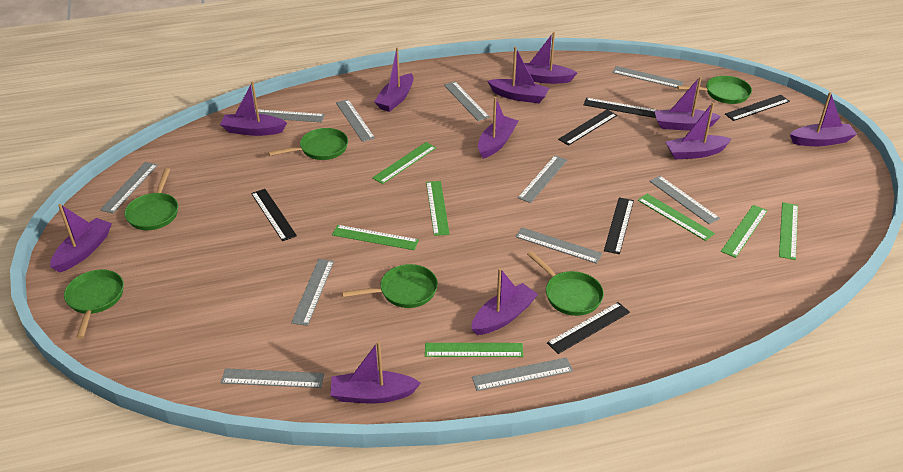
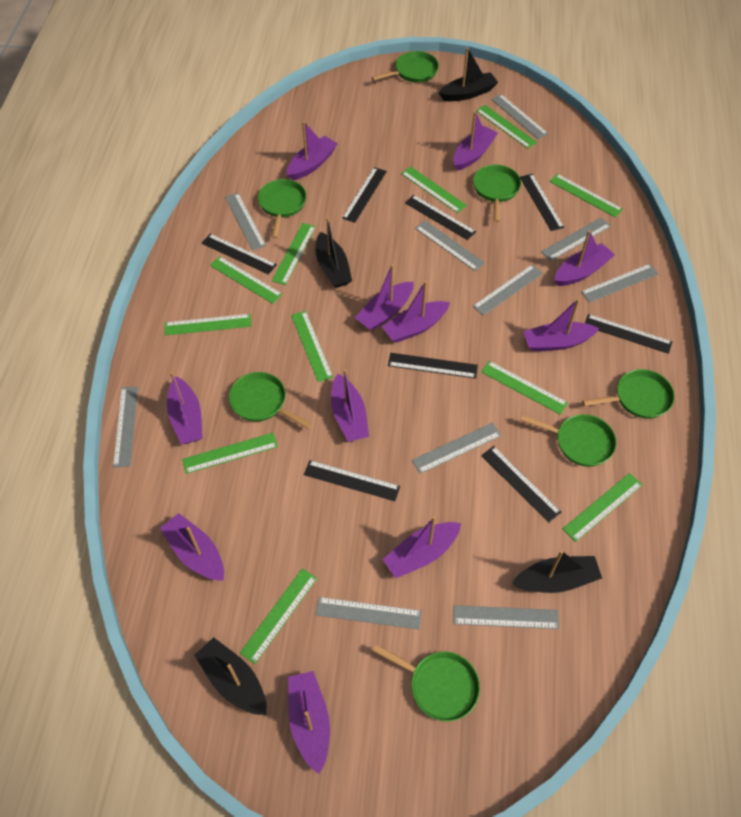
black boat: none = 0 -> [194,637,267,715] [316,217,352,288] [439,47,498,101] [512,550,602,593] = 4
black ruler: [251,189,297,241] [547,302,630,354] [558,110,617,146] [584,98,658,118] [604,197,634,254] [725,95,790,121] = 6 -> [202,234,277,275] [304,460,400,501] [342,167,387,223] [388,353,478,379] [405,195,476,240] [481,446,561,523] [520,174,564,231] [585,314,672,354] = 8
green pan: [64,270,124,339] [124,168,178,230] [268,128,348,160] [342,264,438,308] [527,251,604,316] [677,76,752,104] = 6 -> [229,372,312,429] [258,179,306,238] [371,51,439,83] [372,644,480,721] [473,165,521,222] [520,414,617,467] [582,369,675,419] = 7
green ruler: [332,225,419,250] [372,142,436,184] [425,343,523,357] [426,181,450,236] [638,194,715,241] [721,205,768,258] [779,202,798,260] = 7 -> [165,314,251,335] [182,433,278,474] [210,256,283,304] [240,568,317,664] [272,223,316,285] [291,311,333,382] [401,166,467,213] [476,105,537,149] [481,361,568,415] [549,174,623,217] [563,473,642,542] = 11
grey ruler: [100,162,158,214] [221,368,324,388] [255,109,325,122] [291,259,334,326] [336,100,375,142] [444,82,490,121] [472,357,573,391] [516,227,602,264] [518,155,567,203] [612,66,684,88] [650,176,720,224] = 11 -> [113,386,138,467] [225,193,266,251] [316,597,422,630] [412,423,501,474] [415,221,485,271] [453,605,559,629] [473,265,543,316] [491,94,548,139] [541,218,611,261] [581,264,659,303] = 10

